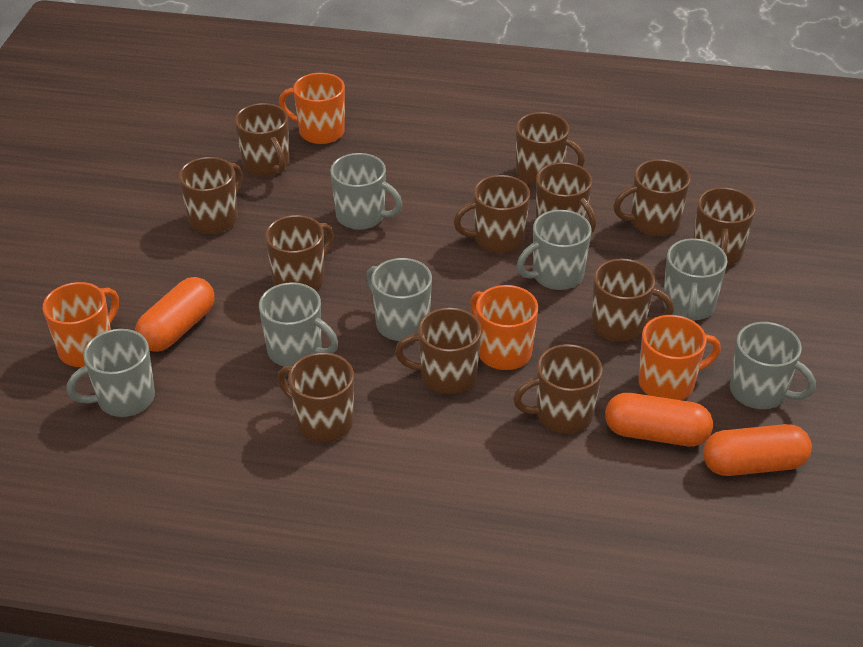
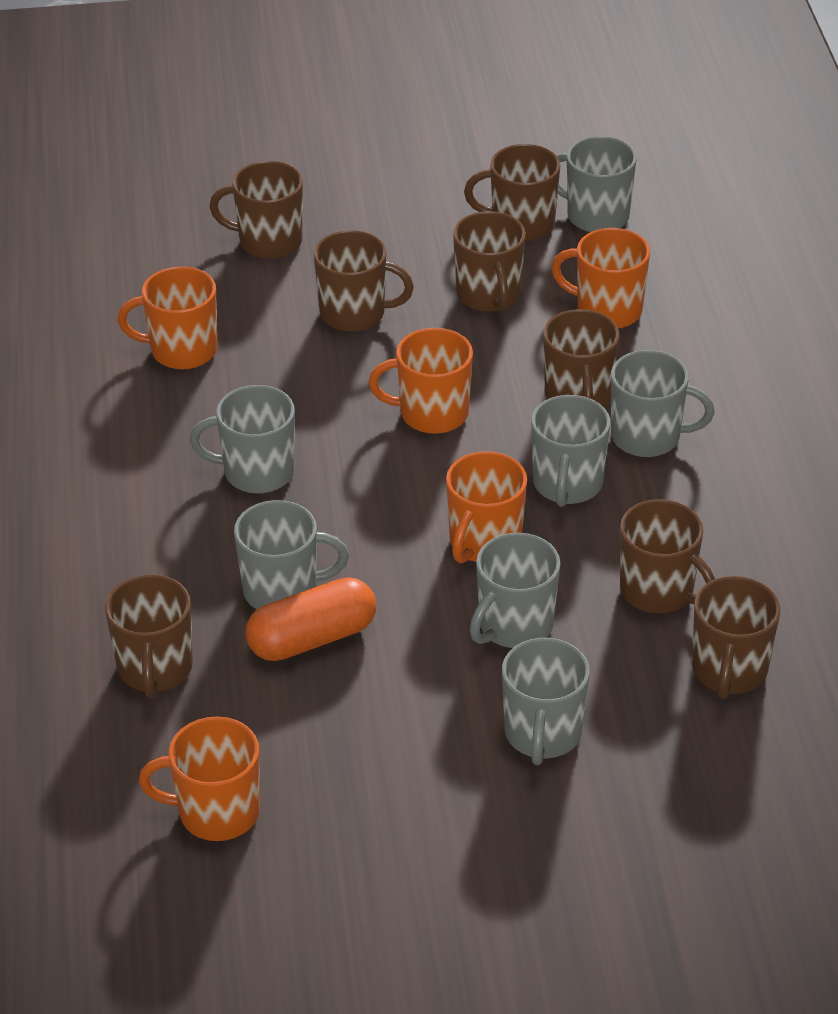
brown mug: [179,157,242,234] [235,103,289,177] [265,215,334,290] [277,352,354,442] [395,308,482,394] [454,175,530,253] [513,344,602,434] [516,112,585,186] [536,162,596,233] [592,259,674,342] [614,159,691,236] [694,187,756,266] = 12 -> [105,574,193,698] [209,161,303,259] [314,230,414,332] [453,211,526,312] [464,144,560,241] [543,309,619,407] [620,499,715,613] [692,576,780,699] = 8
orange capsule: [135,277,215,352] [605,393,713,446] [703,424,812,476] = 3 -> [246,577,376,661] = 1
orange mug: [43,282,119,367] [279,73,345,144] [470,285,538,370] [638,315,721,400] = 4 -> [117,266,217,369] [139,717,260,841] [369,328,473,434] [446,451,527,563] [551,228,650,329] = 5

